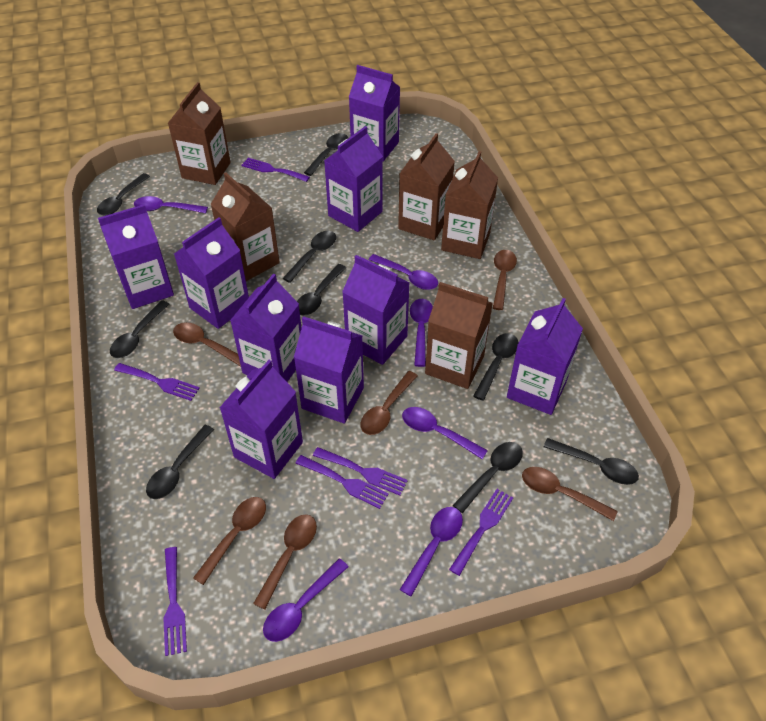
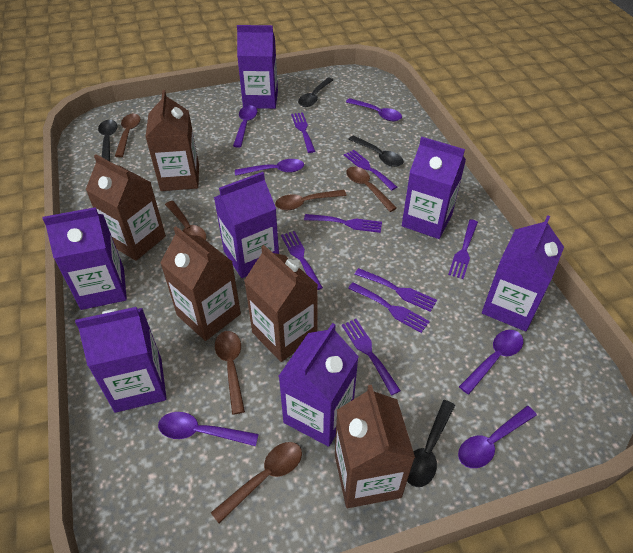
black spoon: [97,173,150,216] [110,300,169,358] [146,425,214,499] [283,231,336,283] [297,264,346,315] [304,133,348,176] [453,442,523,513] [473,333,519,401] [544,438,639,485] = 9 -> [98,120,118,161] [298,78,333,107] [348,135,404,167] [407,400,455,487] = 4
purple carton: [98,204,174,309] [174,217,249,329] [219,360,303,479] [230,274,302,382] [294,316,364,424] [324,126,383,232] [342,255,410,365] [349,65,400,161] [507,298,583,415] = 9 -> [42,207,127,310] [75,307,167,413] [214,172,279,278] [237,25,278,109] [279,323,359,447] [402,137,466,239] [482,215,564,331] = 7
purple fork: [114,363,200,401] [163,547,187,656] [241,158,310,182] [296,455,389,509] [313,447,408,495] [449,489,513,576] = 6 -> [281,231,323,290] [291,112,315,153] [304,214,382,233] [342,319,401,395] [344,150,397,190] [348,282,430,333] [355,268,437,312] [448,219,478,279] = 8

